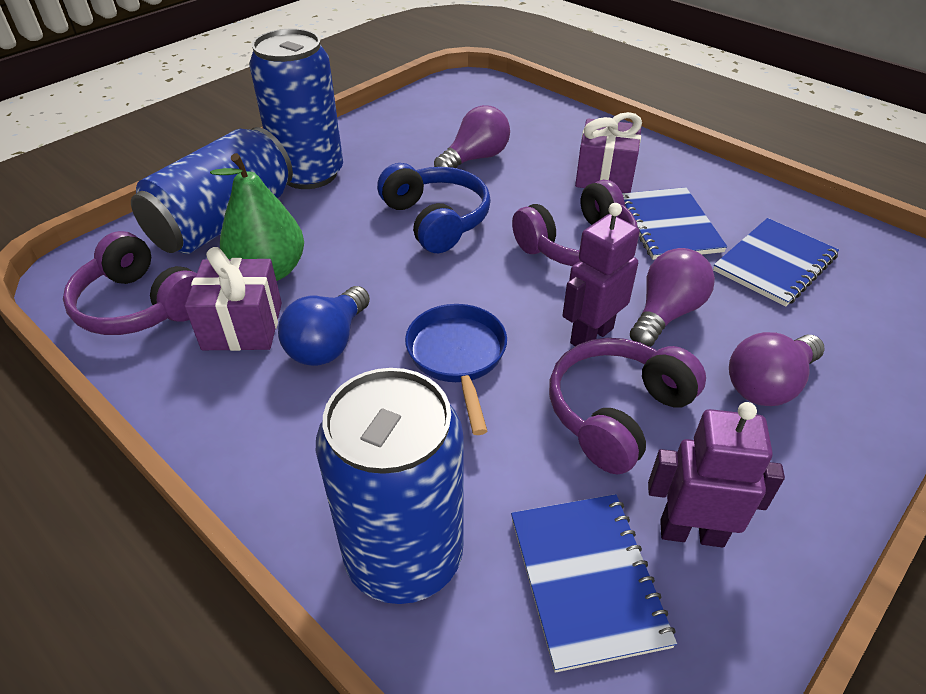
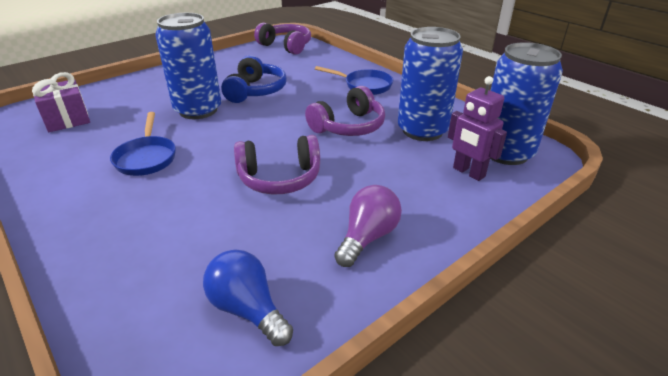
blue notebook: [511,494,677,673] [622,187,727,260] [713,218,839,307] = 3 -> none = 0
blue pan: [405,304,507,435] = 1 -> [110,112,176,176] [315,66,393,95] = 2
green pear: [210,153,304,281] = 1 -> none = 0
purple gift: [184,247,282,351] [575,112,642,193] = 2 -> [32,72,90,132] = 1
purple light bulb: [434,105,510,168] [630,248,715,347] [729,332,825,406] = 3 -> [334,185,402,267] = 1
purple robot: [562,203,640,346] [648,402,785,548] = 2 -> [448,76,507,181] = 1

